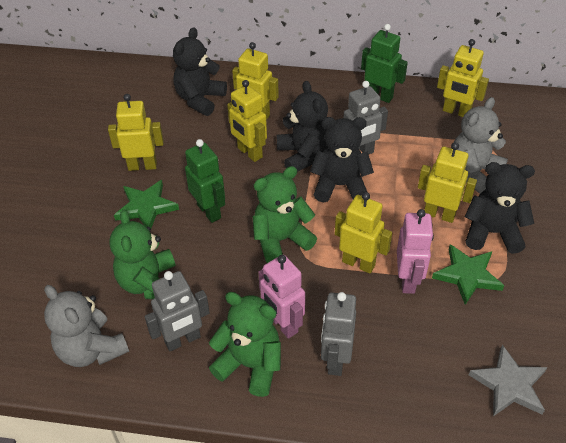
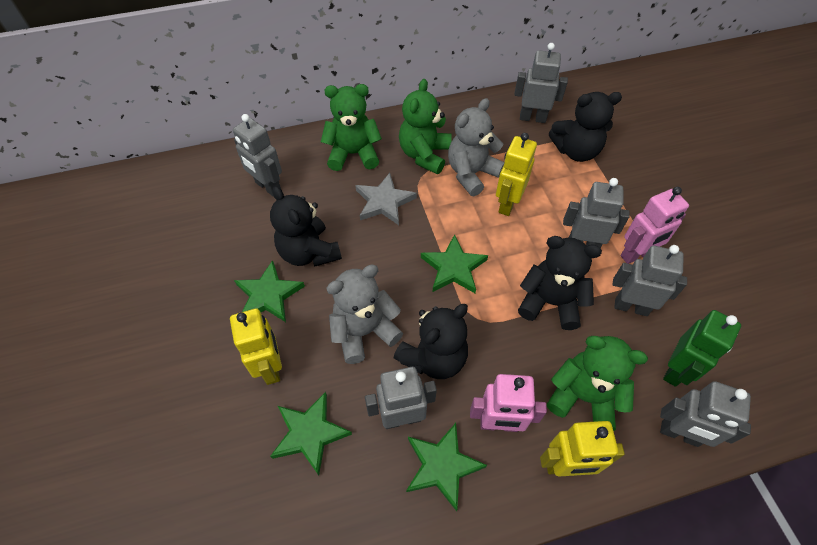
green robot: [185,139,225,223] [361,24,408,103] = 2 -> [663,310,741,387] = 1
green star: [114,180,179,228] [432,244,504,305] = 2 -> [234,260,305,322] [270,392,352,475] [406,423,487,511] [421,234,488,293] = 4
grey robot: [145,271,210,351] [321,292,356,376] [343,81,388,154] = 3 -> [233,114,282,197] [365,367,437,429] [514,43,568,123] [563,178,630,249] [613,245,687,316] [660,381,751,447] = 6
yellow robot: [108,94,164,171] [227,80,267,162] [232,42,279,120] [335,192,392,273] [418,142,477,223] [437,39,489,117] = 6 -> [230,308,282,385] [496,133,537,216] [540,421,625,476] = 3

